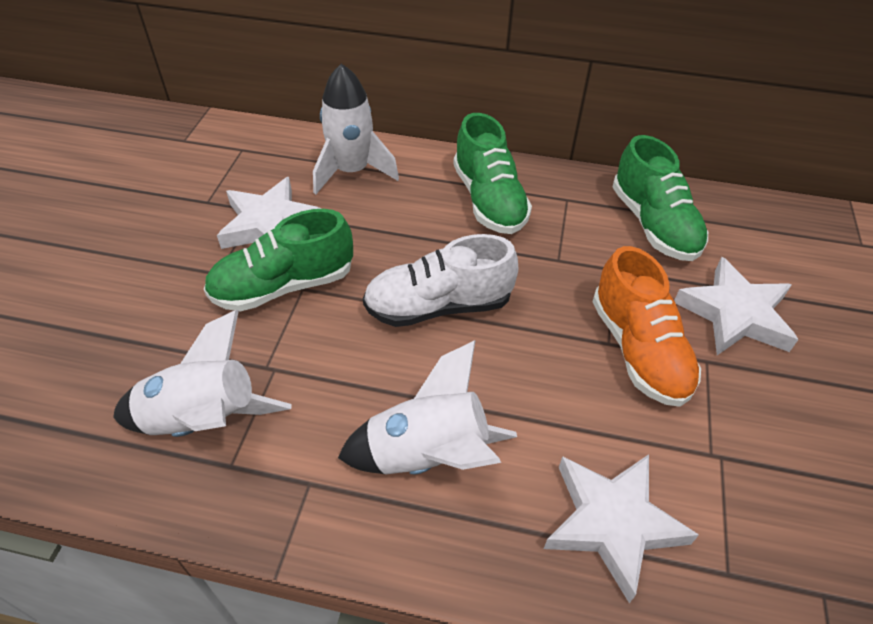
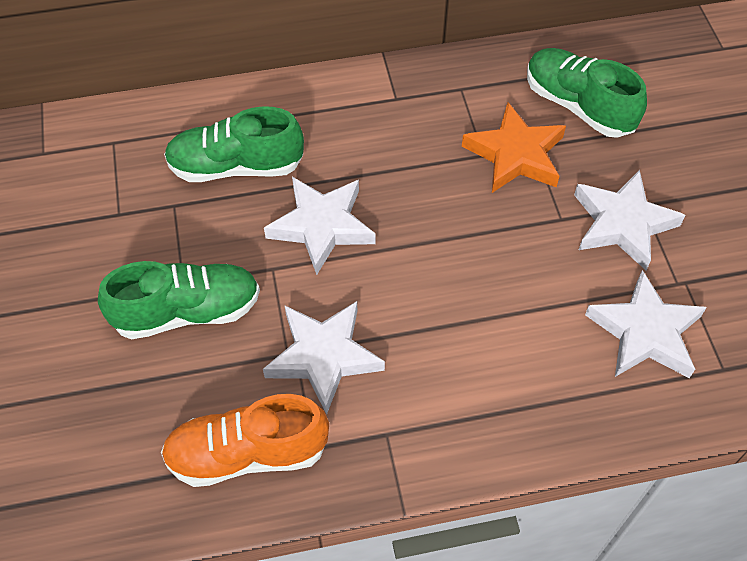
orange star: none = 0 -> [462,102,566,193] = 1
white rocket: [113,310,292,437] [313,64,399,194] [338,340,517,475] = 3 -> none = 0
white shoe: [363,234,518,327] = 1 -> none = 0
white star: [217,177,321,249] [544,454,699,603] [674,257,799,355] = 3 -> [263,301,385,414] [264,177,375,275] [574,170,686,270] [585,270,707,378] = 4

